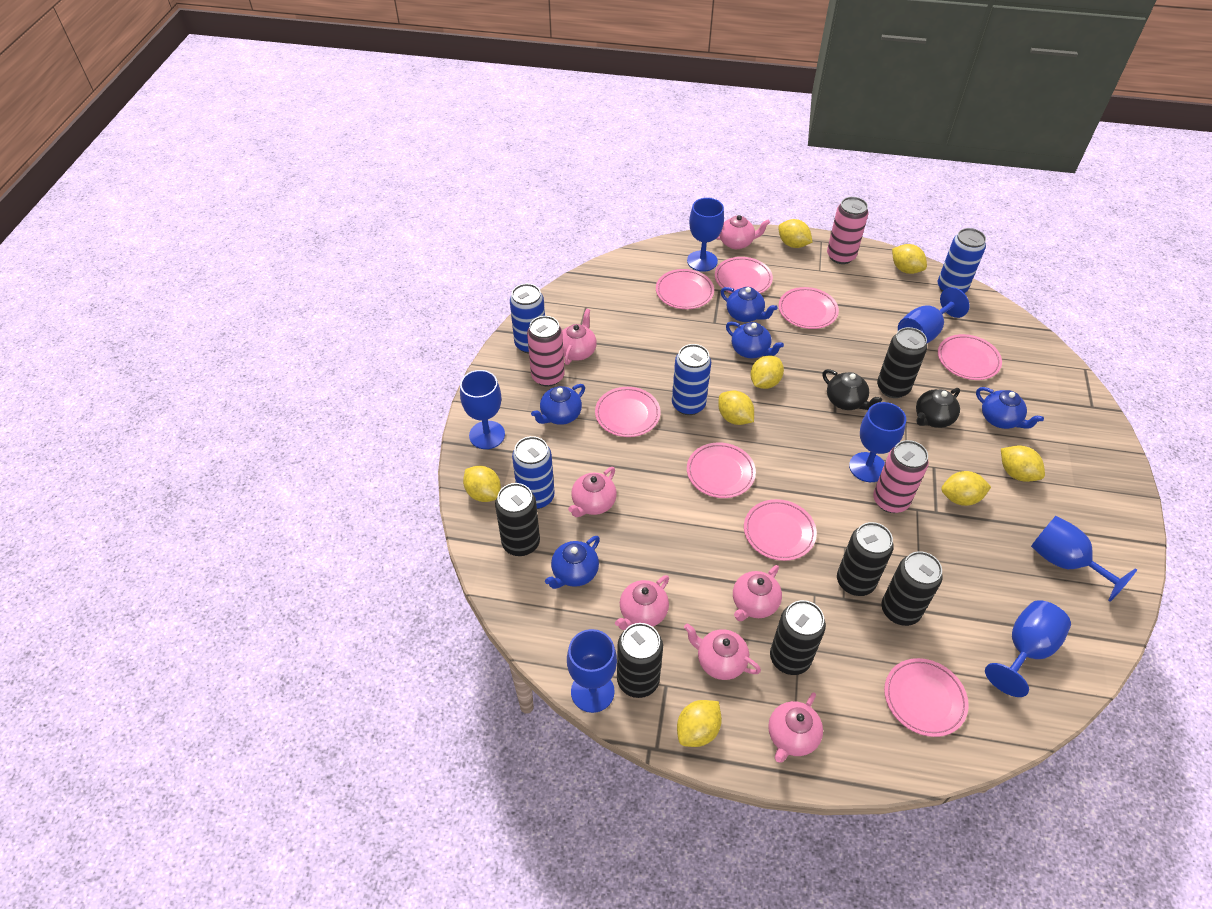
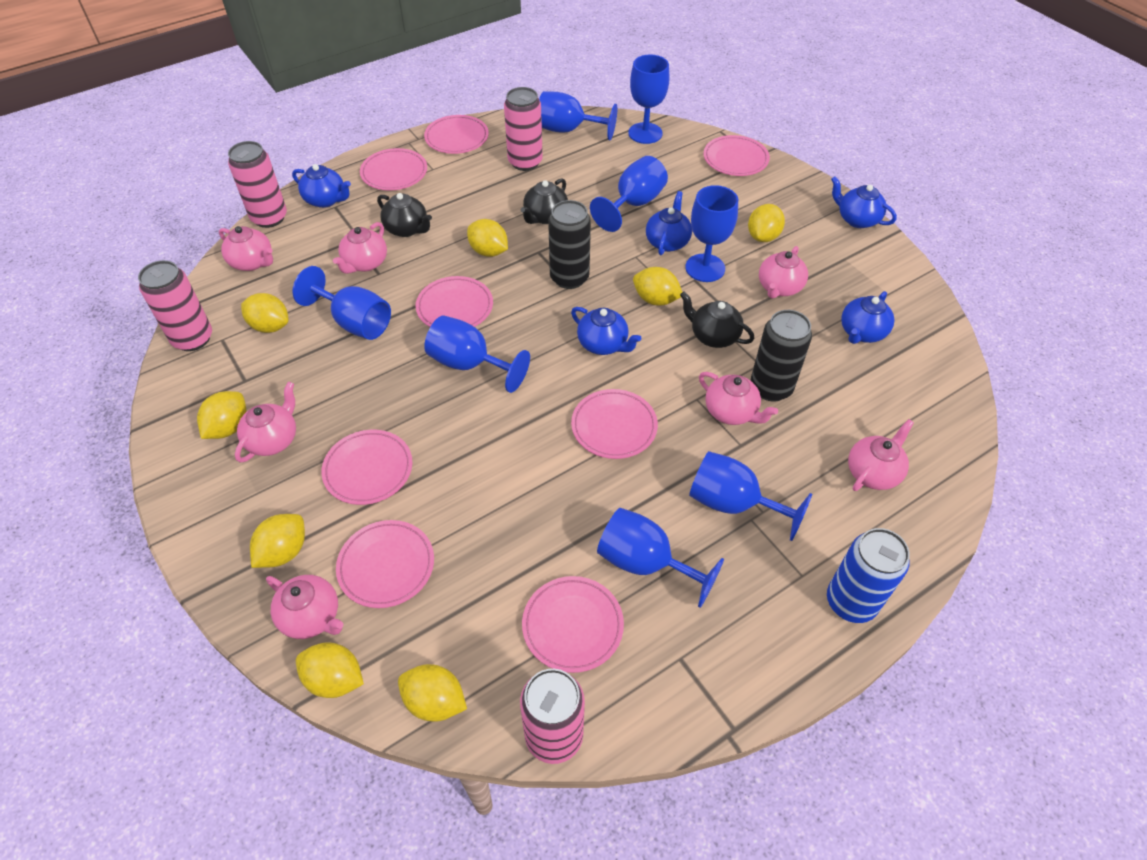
black can: [495,483,540,556] [617,623,663,698] [770,600,826,675] [837,522,894,596] [877,327,927,398] [881,551,943,626] = 6 -> [548,200,591,289] [751,310,812,402] = 2
black teapot: [823,369,882,410] [916,388,960,428] = 2 -> [377,193,432,237] [521,178,568,224] [680,291,754,348] = 3
blue can: [510,284,545,353] [512,436,555,509] [672,344,711,415] [938,228,986,293] = 4 -> [827,528,910,623] = 1
blue goblet: [460,370,505,449] [567,629,617,713] [687,198,724,272] [849,402,906,482] [898,287,970,343] [985,600,1071,697] [1031,516,1137,602] = 7 -> [292,266,391,340] [424,315,530,393] [539,91,617,140] [590,156,668,232] [597,508,724,608] [628,54,669,144] [685,185,738,282] [689,451,812,541] = 8
pink can: [527,316,565,387] [827,197,869,264] [873,440,929,513] = 3 -> [138,260,212,351] [228,141,287,228] [504,87,543,171] [520,669,585,764] = 4

